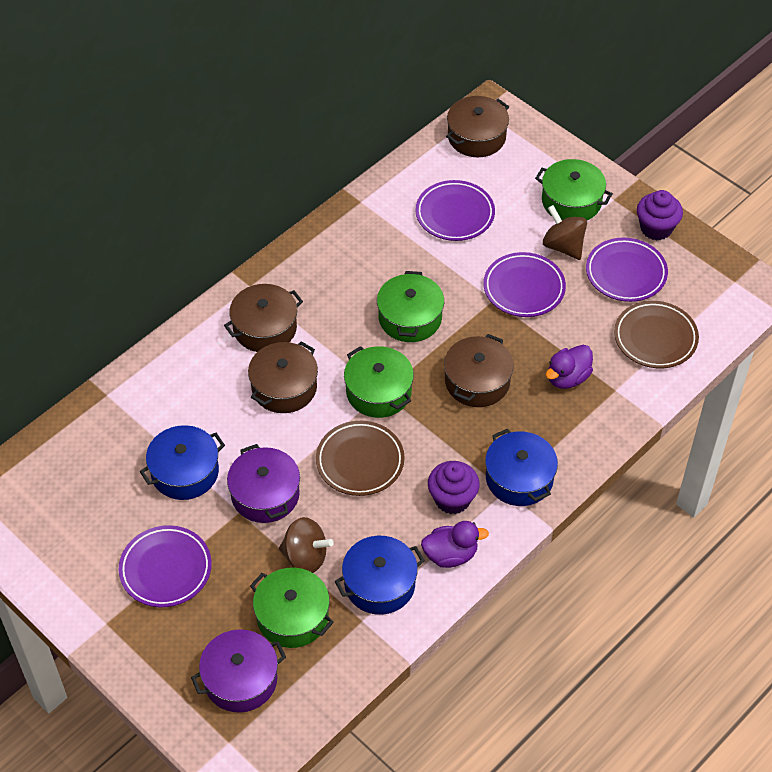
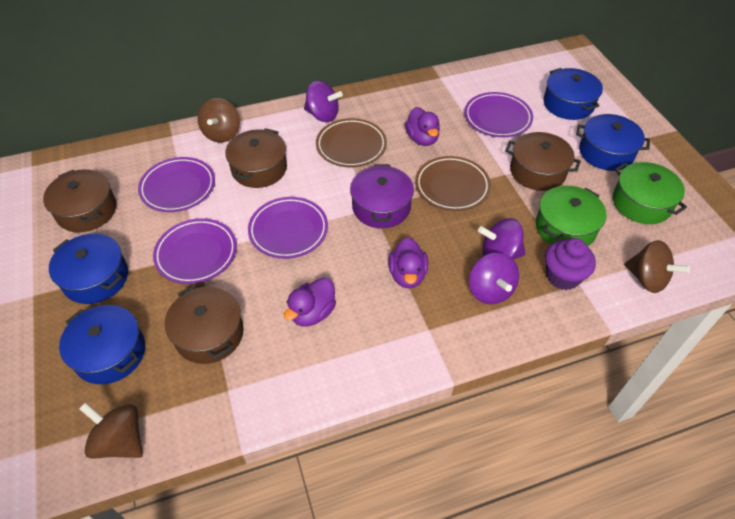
blue pot: [140,425,225,500] [335,536,425,615] [485,429,558,506] = 3 -> [49,233,128,304] [59,305,145,384] [543,68,603,120] [576,114,650,171] = 4
brown spinning top: [279,517,333,573] [543,205,587,260] = 2 -> [79,402,143,459] [198,98,240,143] [624,240,690,293] = 3
green pot: [250,568,334,648] [344,346,414,418] [377,271,444,342] [535,159,613,220] = 4 -> [536,186,607,246] [613,162,687,224] = 2
purple cupcake: [428,461,480,514] [637,190,683,241] = 2 -> [545,238,596,290] = 1
purple duck: [421,521,489,568] [546,345,593,389] = 2 -> [284,277,336,327] [388,237,428,288] [405,107,440,146] = 3
purple pot: [191,629,286,713] [227,444,300,523] = 2 -> [350,164,414,228] = 1
purple spinning top: none = 0 -> [304,80,343,122] [469,253,519,304] [478,218,526,259] = 3

